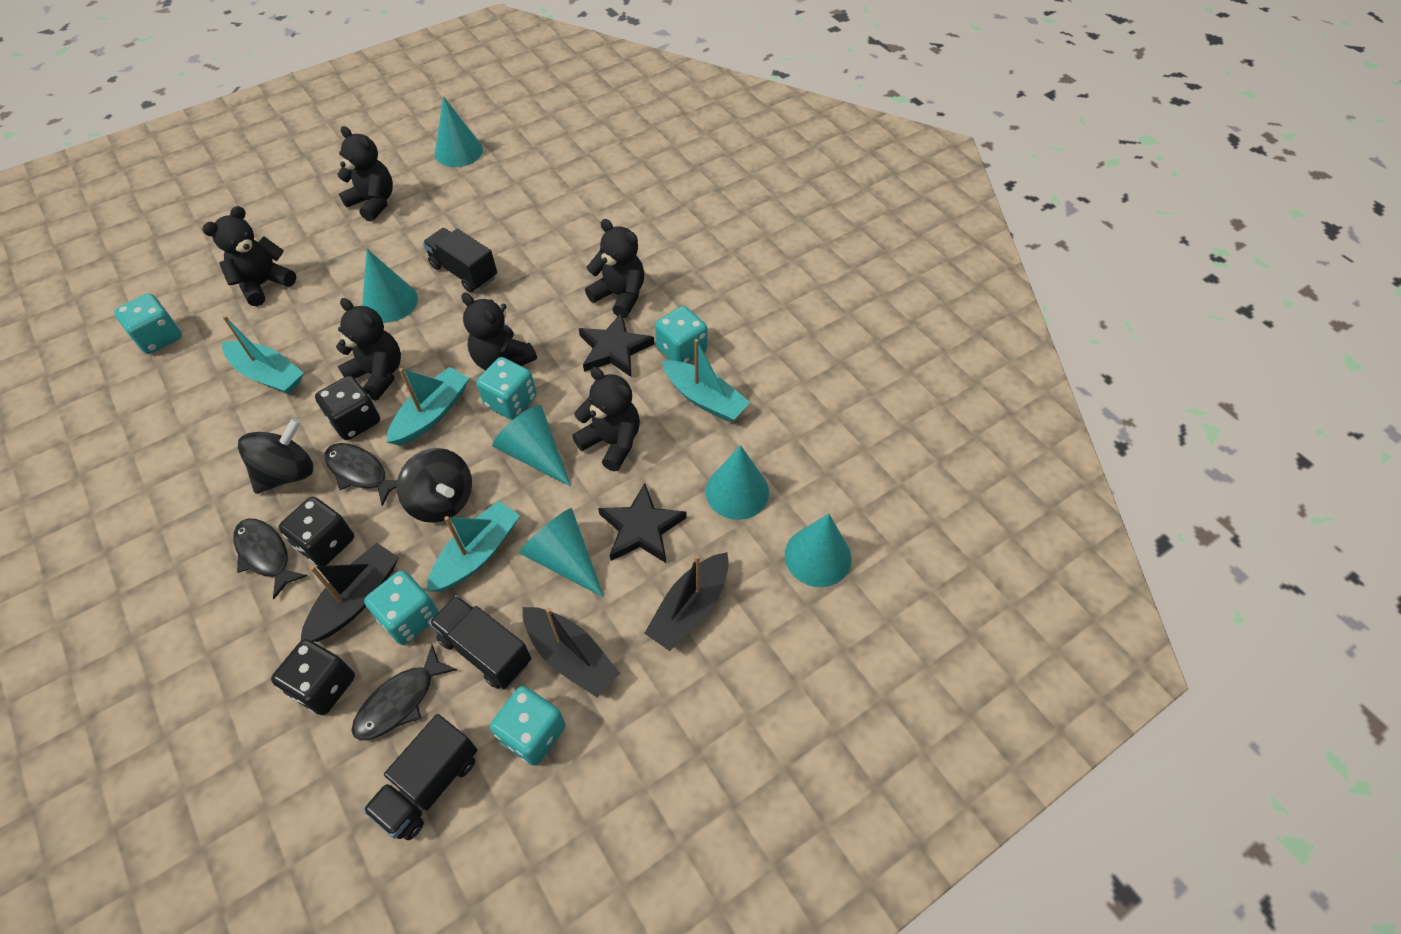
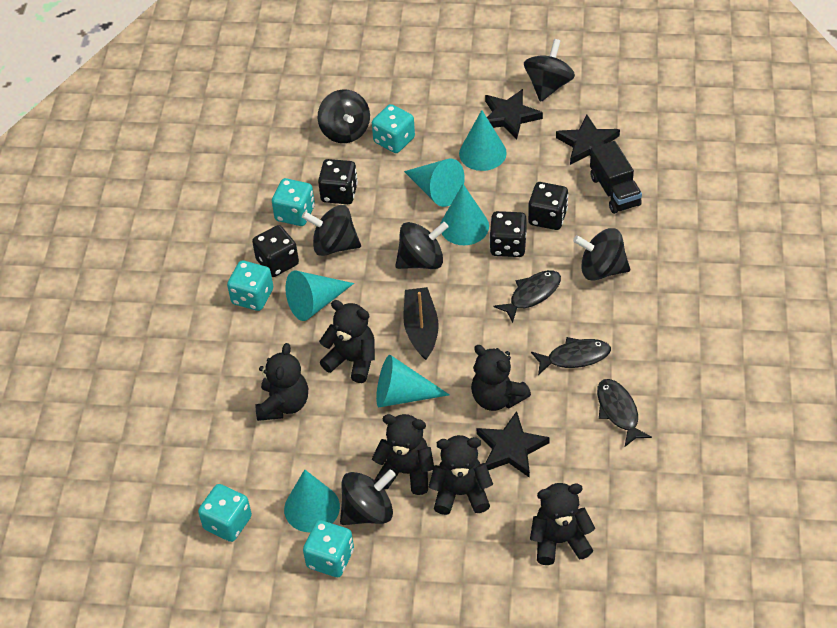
black boat: [300,543,399,642] [523,607,620,697] [644,552,729,651] = 3 -> [403,287,438,360] = 1
black dice: [271,639,355,715] [279,497,354,566] [315,376,380,440] = 3 -> [252,225,299,277] [318,159,358,204] [489,211,527,257] [528,182,568,230] = 4
black spinning top: [238,418,313,494] [397,448,472,523] = 2 -> [302,205,361,256] [318,89,370,143] [340,469,396,525] [395,222,449,269] [524,39,575,102] [573,228,630,281] = 6
black star: [578,312,654,377] [598,483,687,563] = 2 -> [477,411,550,478] [485,89,543,140] [556,114,620,165] = 3
black truck: [363,714,477,840] [423,228,497,293] [429,595,531,689] = 3 -> [590,141,642,214] = 1
turquoise boat: [222,315,304,394] [387,367,469,446] [427,501,520,592] [662,339,750,422] = 4 -> none = 0

